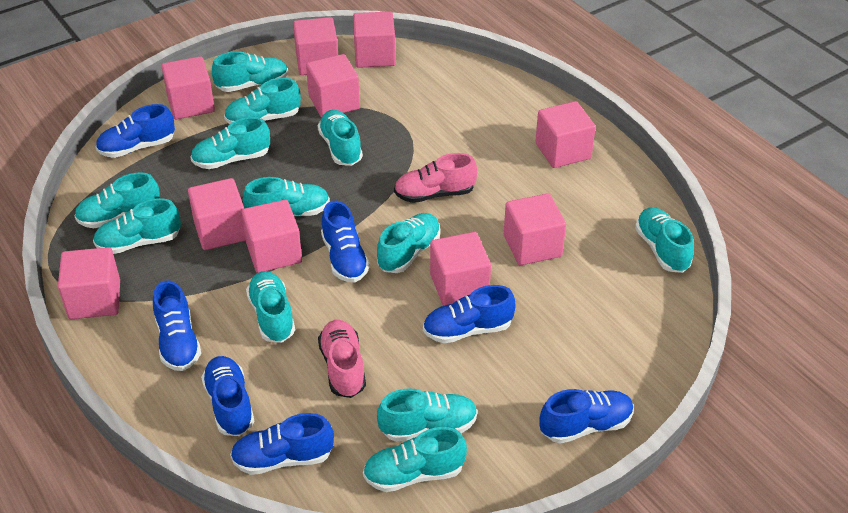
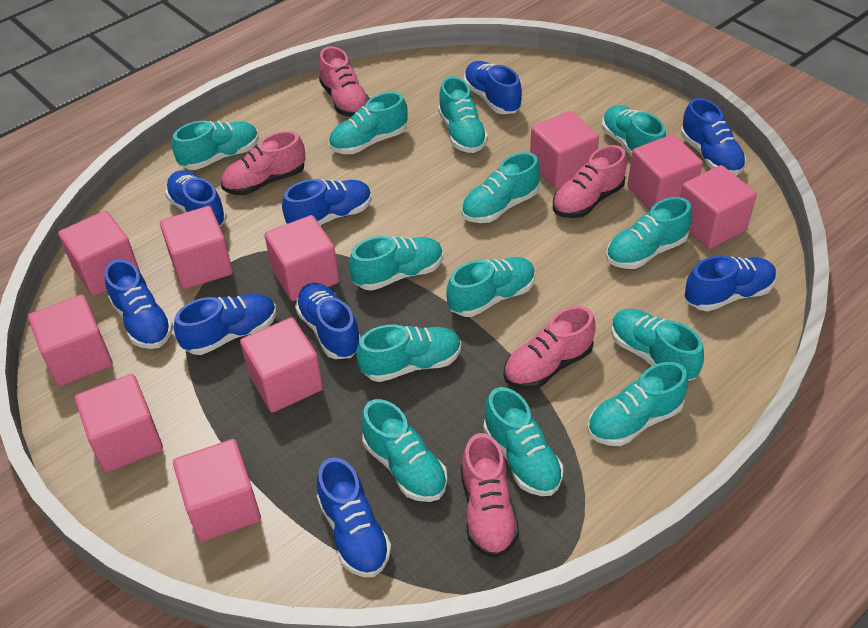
blue shoe: [96,104,175,158] [153,281,201,371] [201,356,255,436] [230,413,334,475] [321,201,370,283] [423,285,516,343] [540,389,634,444] = 7 -> [105,259,173,349] [165,171,227,227] [174,294,276,355] [282,179,372,225] [295,283,361,359] [317,457,391,577] [464,61,522,114] [681,98,746,176] [685,256,777,311] = 9
pink shoe: [318,320,366,398] [394,153,477,203] = 2 -> [221,131,305,195] [319,46,370,117] [461,433,519,558] [504,306,596,390] [553,145,627,218] = 5
turquoise shoe: [75,173,160,228] [93,198,181,254] [190,117,270,169] [212,51,288,92] [224,78,301,124] [243,177,330,216] [246,271,295,343] [318,110,363,166] [363,427,467,492] [377,213,440,273] [377,388,478,442] [635,207,694,273] = 12 -> [172,121,259,170] [329,92,408,154] [349,236,443,291] [356,324,461,382] [361,399,447,502] [438,76,488,153] [446,257,536,317] [461,152,540,223] [483,387,563,496] [587,362,688,446] [602,105,666,157] [606,197,692,269] [611,309,704,381] = 13

